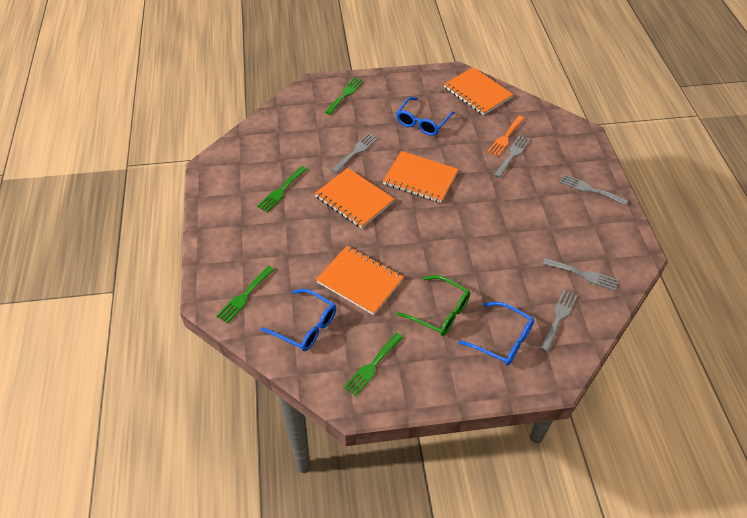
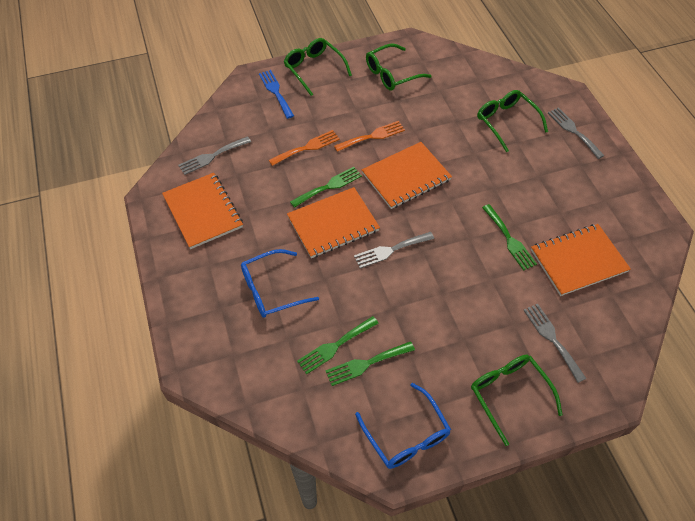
blue fork: none = 0 -> [259,70,294,119] = 1
blue glasses: [261,289,336,351] [396,97,455,136] [458,302,534,366] = 3 -> [241,249,319,318] [355,383,451,469] = 2
green glasses: [396,275,470,336] = 1 -> [284,38,352,96] [366,44,431,91] [471,355,563,446] [477,90,548,153] = 4
grey fork: [332,133,378,173] [494,136,530,178] [540,290,577,352] [543,258,618,291] [560,174,628,206] = 5 -> [178,136,251,175] [354,232,434,268] [524,304,587,383] [548,107,605,159] = 4
orange fork: [487,116,525,157] = 1 -> [269,130,340,166] [334,121,405,152] = 2

